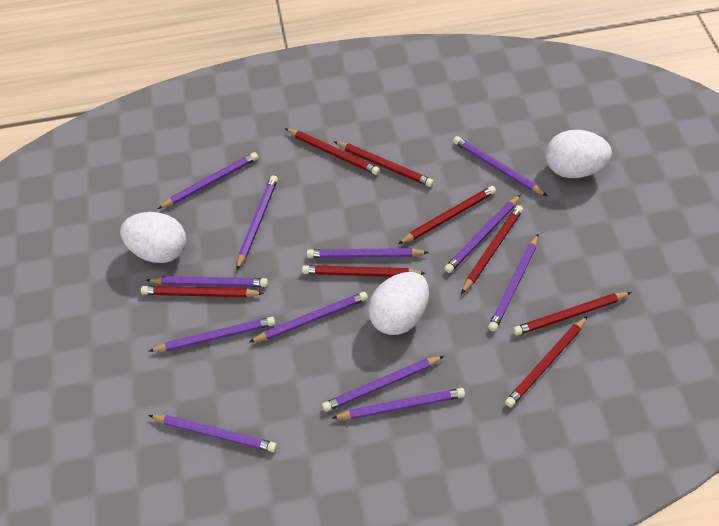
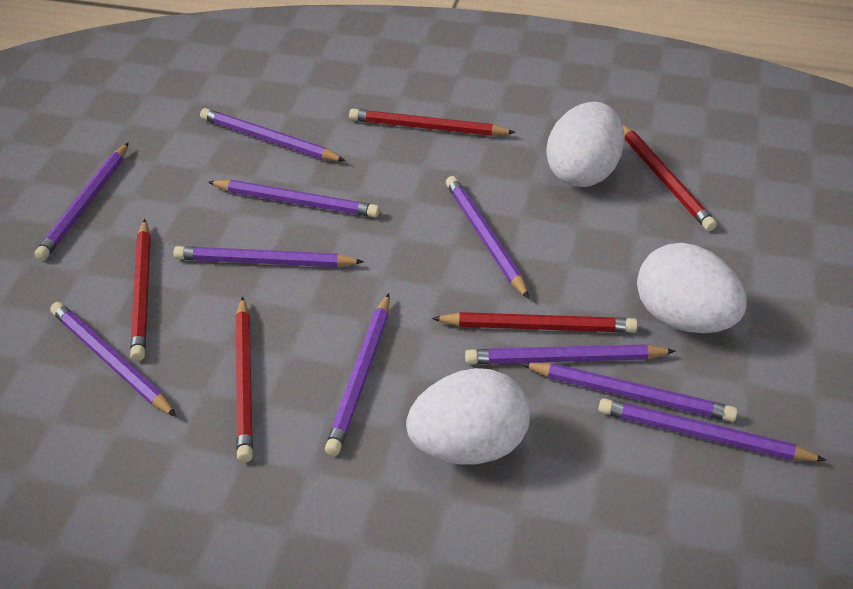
purple pencil: [146,276,268,287] [148,415,277,452] [149,317,275,352] [157,152,258,209] [236,175,278,271] [250,292,368,342] [307,248,429,258] [322,356,444,412] [332,388,465,419] [444,195,521,273] [453,136,547,196] [488,234,539,331] = 12 -> [34,142,129,261] [50,302,177,417] [173,246,364,267] [200,108,346,161] [208,180,380,217] [325,293,390,456] [446,176,529,299] [465,344,676,364] [521,363,738,422] [598,398,827,461] = 10
red pencil: [141,286,264,297] [285,128,380,175] [302,265,425,277] [334,141,434,187] [398,186,496,244] [461,205,523,294] [505,316,588,407] [513,292,631,336] = 8 -> [130,219,151,361] [236,296,253,462] [349,109,516,136] [432,312,638,333] [622,124,717,231] = 5

